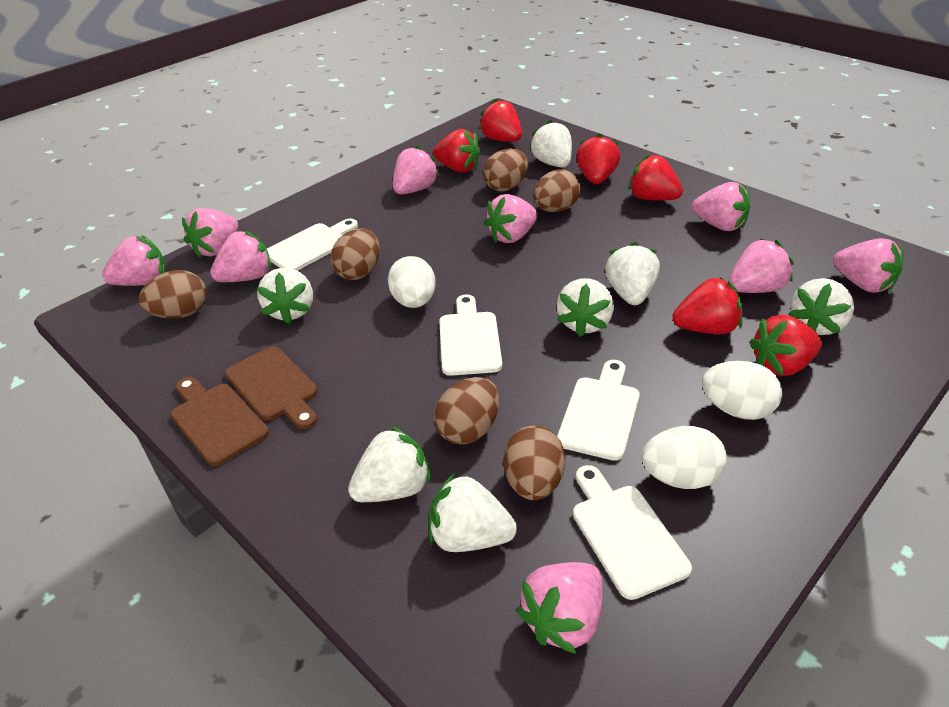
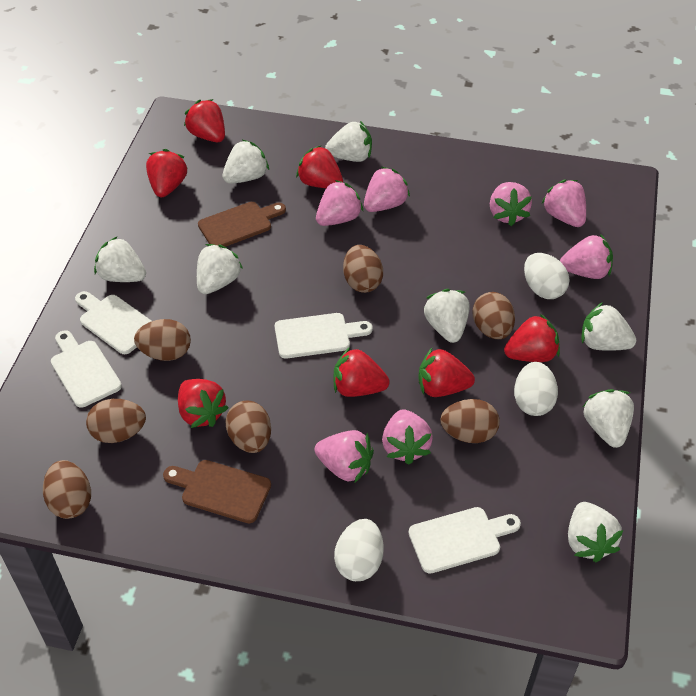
brown egg: [139,270,207,319] [331,228,380,280] [434,377,499,444] [483,148,528,191] [503,425,565,500] [533,169,581,212] = 6 -> [43,460,91,519] [86,399,146,443] [134,319,191,361] [226,401,271,453] [343,245,383,293] [440,399,500,443] [472,292,515,339] = 7
pink strawberry: [102,235,166,286] [182,208,238,258] [210,230,271,282] [393,145,439,194] [484,194,538,243] [516,562,603,654] [691,182,750,231] [729,239,794,293] [833,238,903,293] = 9 -> [314,430,374,483] [316,180,363,226] [364,167,410,212] [382,409,433,465] [490,182,532,226] [541,180,586,227] [560,234,613,279] = 7
red strawberry: [433,129,481,172] [479,99,522,142] [576,133,620,184] [628,154,683,201] [672,277,742,334] [749,315,822,376] = 6 -> [146,149,188,197] [178,379,229,428] [184,99,225,142] [296,145,343,188] [333,347,390,397] [418,348,475,397] [504,314,560,362] = 7
white strawberry: [257,268,313,324] [348,426,431,502] [429,472,517,552] [530,120,572,168] [557,278,614,337] [605,242,660,305] [788,278,854,335] = 7 -> [94,236,146,282] [197,244,243,294] [223,140,269,184] [325,121,372,162] [424,289,469,343] [568,502,623,562] [581,302,636,351] [583,389,634,448] = 8

